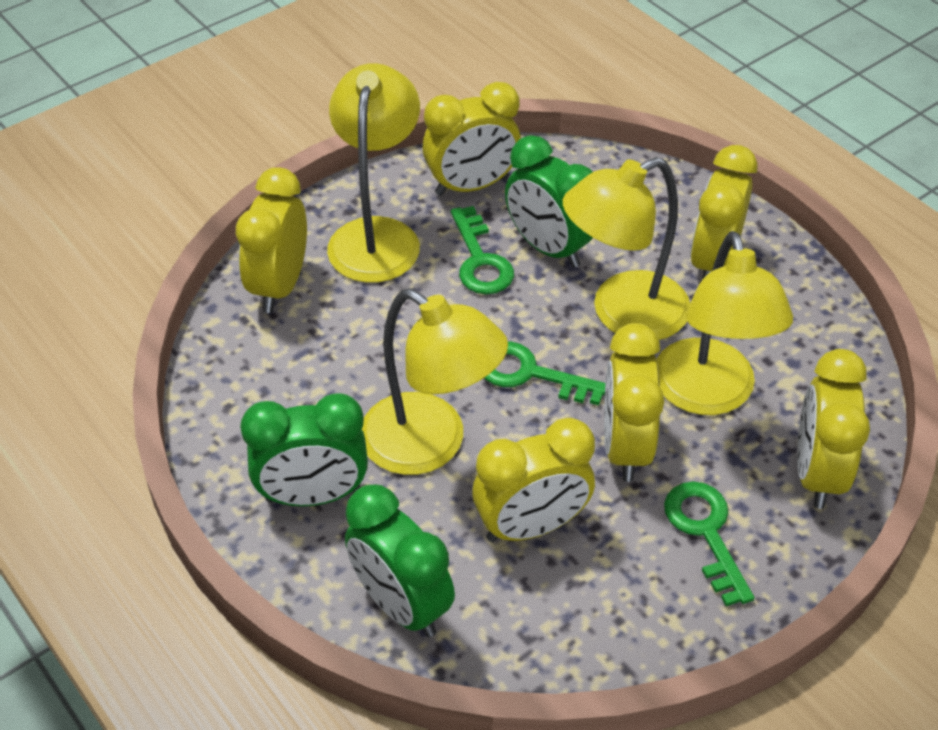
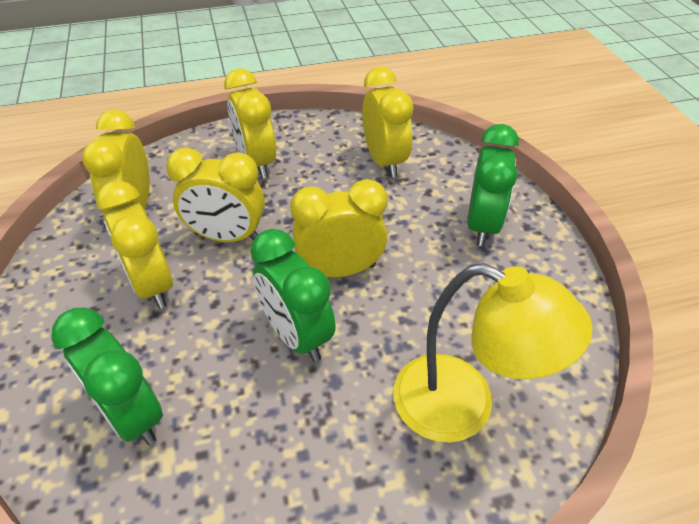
green key: [451,206,514,294] [485,341,605,405] [664,481,754,606] = 3 -> none = 0
yellow lamp: [327,63,420,283] [362,289,508,475] [563,157,690,340] [656,231,793,415] = 4 -> [393,263,593,443] = 1

